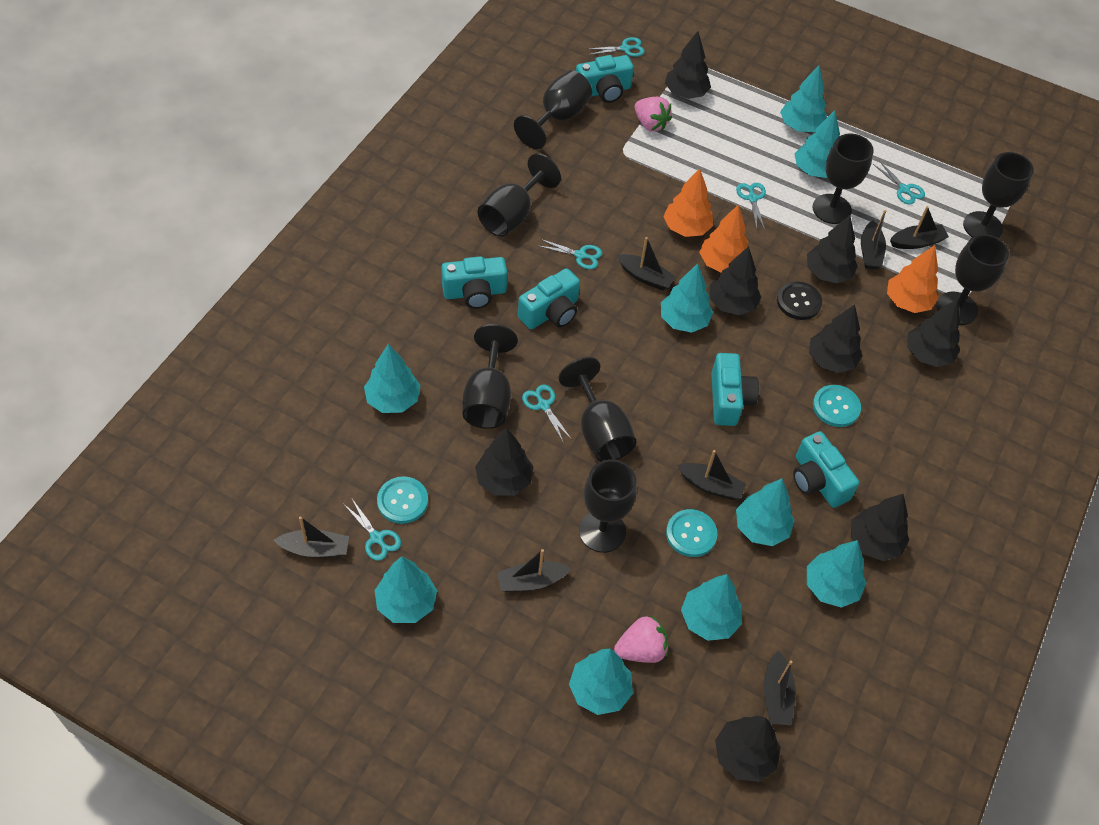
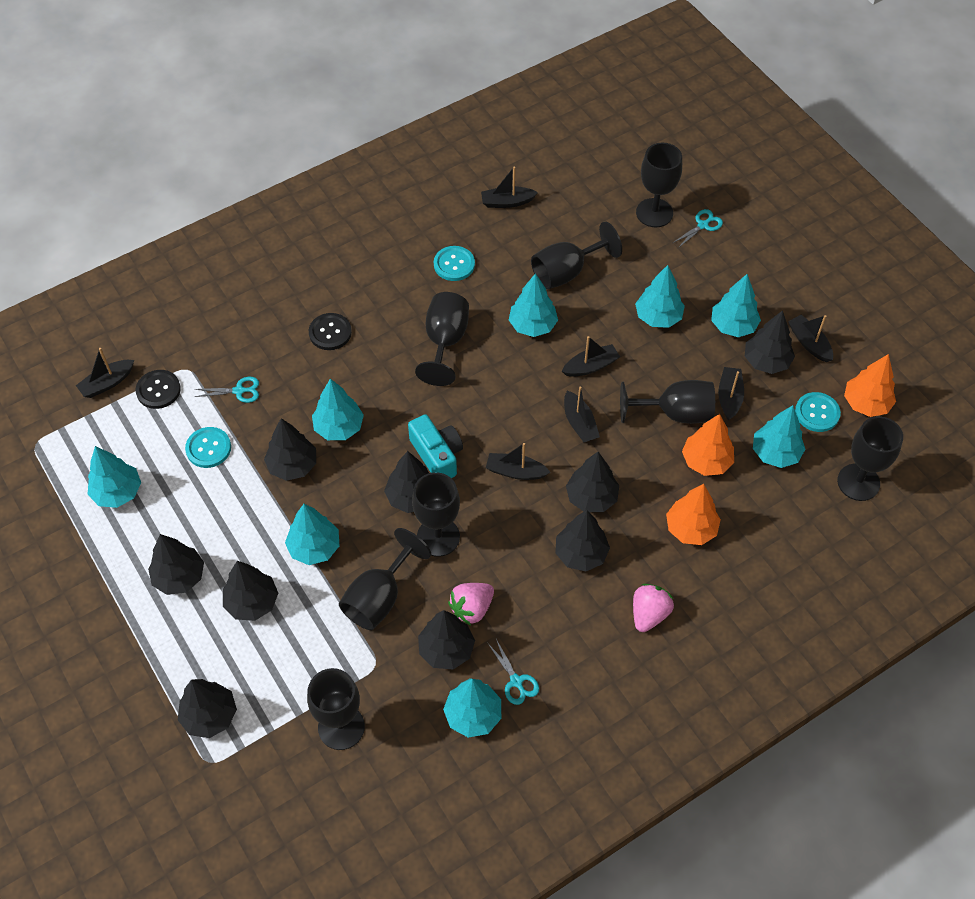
black button: [777,281,822,320] = 1 -> [136,370,181,409] [309,313,352,350] = 2
black tree: [475,428,533,496] [665,31,711,99] [710,246,761,316] [715,716,781,782] [807,215,858,283] [809,304,863,373] [851,494,909,561] [907,299,960,367] = 8 -> [148,534,204,595] [178,679,237,738] [223,561,278,621] [264,418,316,481] [384,451,429,513] [418,610,475,669] [555,510,610,571] [566,452,619,512] [745,310,795,374] = 9
turquoise camera: [441,256,507,309] [518,268,580,329] [576,55,634,103] [711,353,759,426] [793,431,859,508] = 5 -> [408,414,463,478] = 1
turquoise scissors: [345,499,401,561] [522,384,572,443] [537,239,602,269] [587,37,645,57] [736,183,766,230] [873,160,925,204] = 6 -> [195,377,259,403] [488,639,539,705] [673,209,723,248] = 3
turquoise tree: [364,344,421,413] [375,556,437,623] [569,649,633,715] [661,263,713,333] [681,574,742,641] [736,478,795,546] [780,65,827,132] [795,110,840,178] [807,540,866,608] = 9 -> [87,446,141,508] [285,504,340,565] [312,379,364,440] [443,678,501,738] [509,273,558,337] [635,265,685,328] [711,274,761,337] [753,405,805,468] = 8

